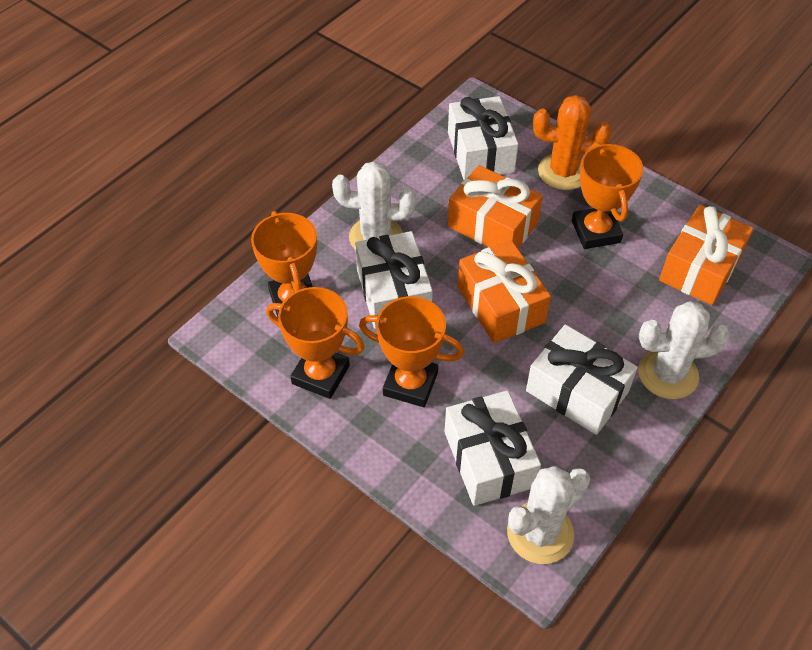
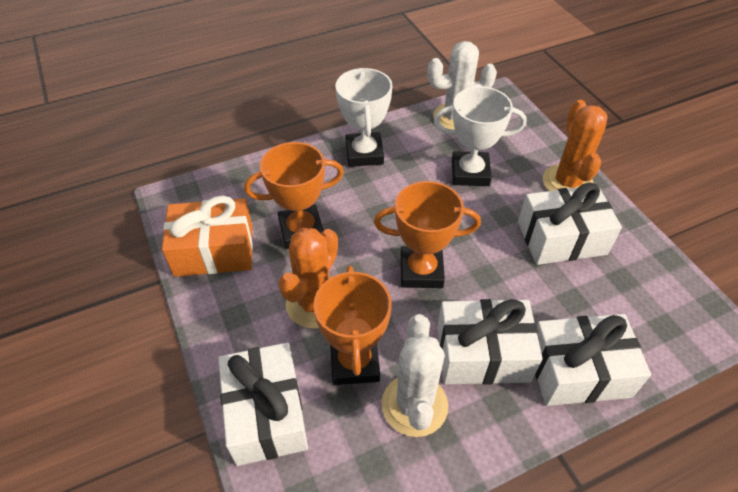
orange cactus: [533,95,611,190] = 1 -> [278,228,338,329] [542,100,607,191] = 2
orange gift: [448,165,543,248] [458,240,551,343] [659,205,754,305] = 3 -> [162,196,253,277] = 1
orange trophy: [251,211,317,317] [266,287,365,399] [359,296,464,407] [572,142,643,249] = 4 -> [244,142,344,249] [313,266,392,385] [374,181,481,288] = 3
white cactus: [332,161,416,250] [507,466,590,564] [638,301,730,399] = 3 -> [382,314,448,437] [428,41,497,130] = 2
white trophy: none = 0 -> [335,68,392,167] [434,86,526,186] = 2

